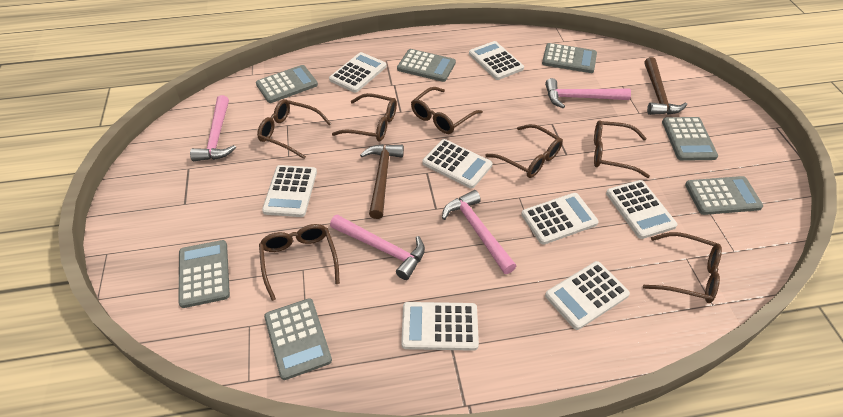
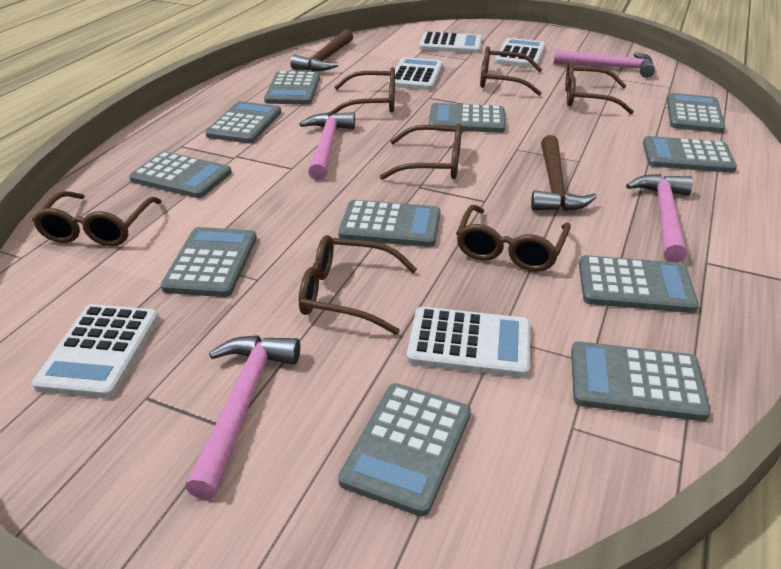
grey calculator: [178,240,230,308] [256,65,318,103] [264,298,332,380] [397,49,456,82] [542,43,597,73] [662,117,718,161] [685,176,763,215] = 7 -> [129,151,232,198] [161,227,257,297] [205,101,281,143] [264,71,320,104] [338,200,441,247] [338,383,471,516] [429,103,506,133] [571,341,711,421] [579,255,699,313] [643,136,737,173] [667,93,725,133] = 11
white calculator: [262,165,317,217] [329,52,387,93] [401,302,479,351] [422,139,493,189] [469,41,524,80] [521,193,599,245] [545,261,630,330] [606,180,677,239] = 8 -> [32,304,159,398] [388,57,443,90] [407,307,530,378] [419,32,482,53] [495,38,546,68] = 5

